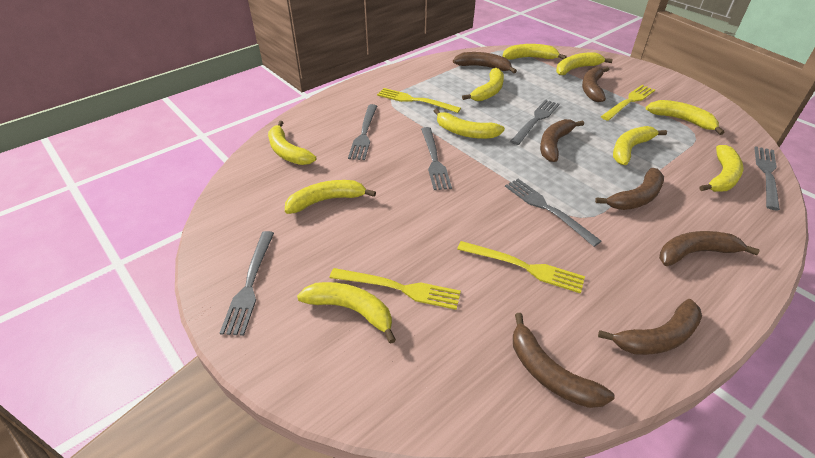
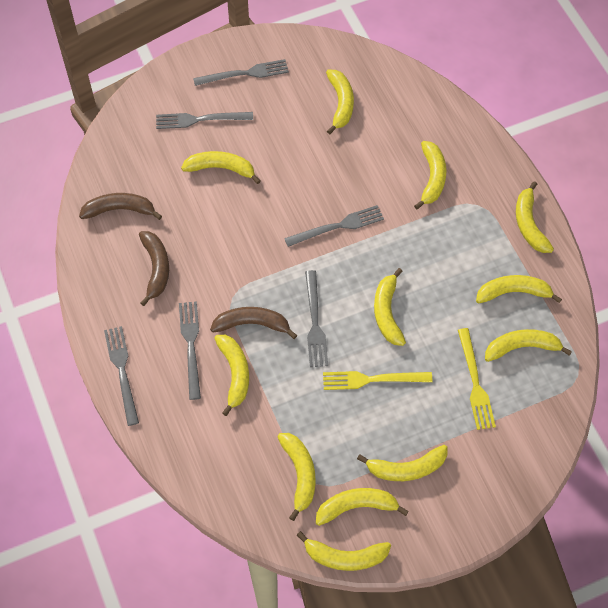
brown banana: [453,52,517,73] [513,313,614,408] [540,119,584,162] [582,67,609,102] [595,168,664,210] [598,299,702,355] [659,231,760,266] = 7 -> [79,193,162,220] [139,231,169,306] [210,307,297,339] = 3
yellow banana: [268,121,316,165] [285,180,376,214] [297,282,396,344] [434,108,505,139] [462,68,504,101] [502,44,566,60] [556,52,613,75] [613,126,667,165] [646,100,725,135] [700,145,743,192] = 10 -> [181,151,260,184] [214,335,249,416] [277,433,315,521] [297,531,391,571] [316,488,409,526] [326,70,354,134] [357,445,448,481] [374,268,406,346] [414,141,447,209] [476,275,562,303] [485,329,572,362] [516,181,554,253] = 12
yellow fork: [329,268,461,310] [377,88,461,113] [457,241,585,294] [601,85,655,121] = 4 -> [323,371,432,390] [458,328,496,430] = 2

